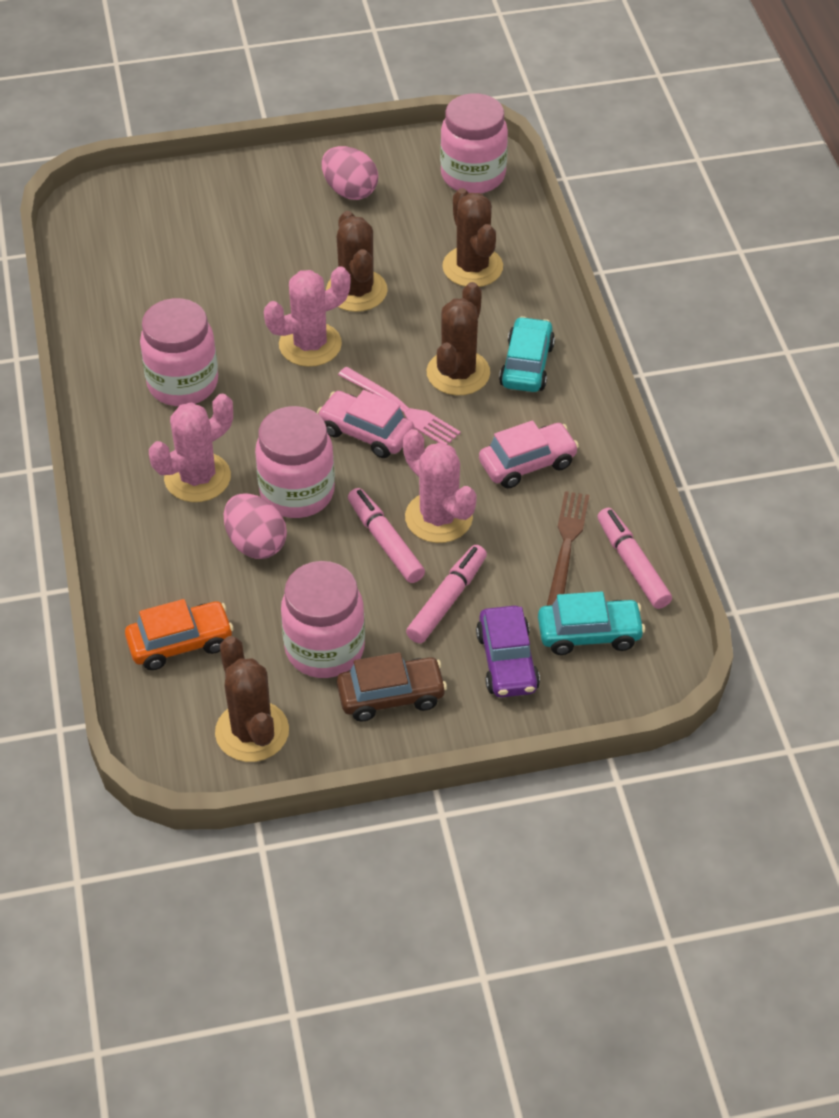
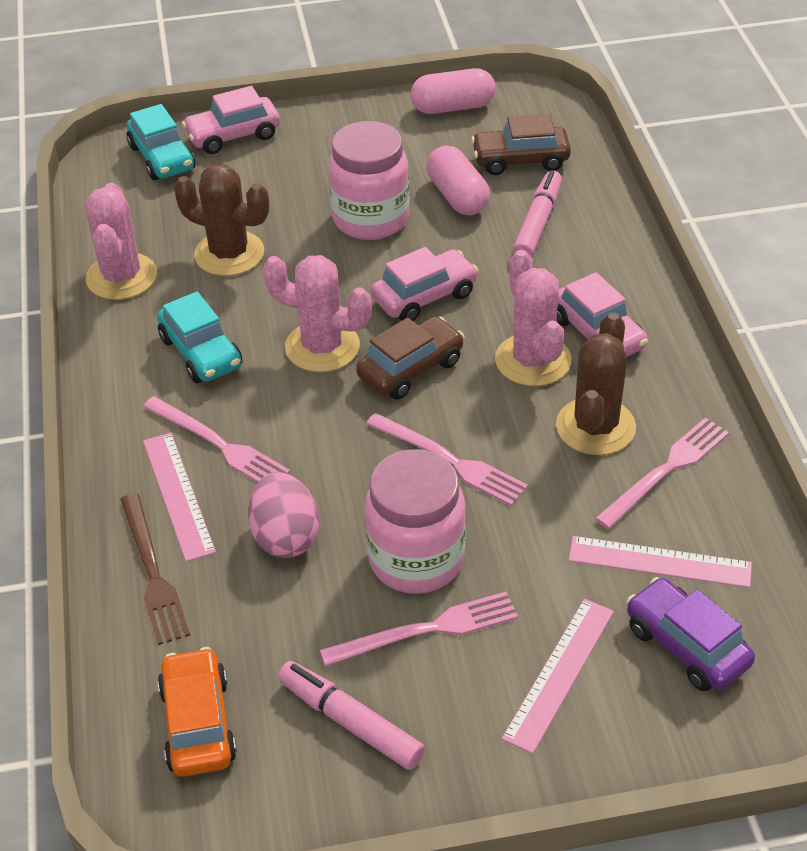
brown cactus: [215,636,289,762] [326,211,388,312] [426,282,490,395] [442,188,503,287] = 4 -> [174,164,269,276] [556,313,636,455] = 2
brown car: [337,652,447,722] = 1 -> [356,316,464,399] [471,114,571,175] = 2
pink capsule: none = 0 -> [411,68,496,114] [426,145,490,215] = 2
pink car: [317,390,414,458] [479,420,579,489] = 2 -> [182,86,280,154] [371,247,478,321] [556,272,648,357] = 3
pink egg: [224,494,287,559] [322,146,378,200] = 2 -> [248,472,319,558] = 1
pink fork: [338,367,461,445] = 1 -> [143,396,290,482] [320,592,518,666] [366,413,528,506] [595,418,729,529] = 4
pink jar: [140,298,218,406] [255,406,335,518] [281,561,365,678] [440,93,508,193] = 4 -> [328,121,409,240] [365,449,466,594] = 2
pink marker: [348,488,425,583] [406,545,487,643] [597,508,672,609] = 3 -> [278,661,425,770] [513,170,562,257] = 2
pink ruler: none = 0 -> [143,433,216,562] [502,599,614,754] [569,536,752,588] = 3

